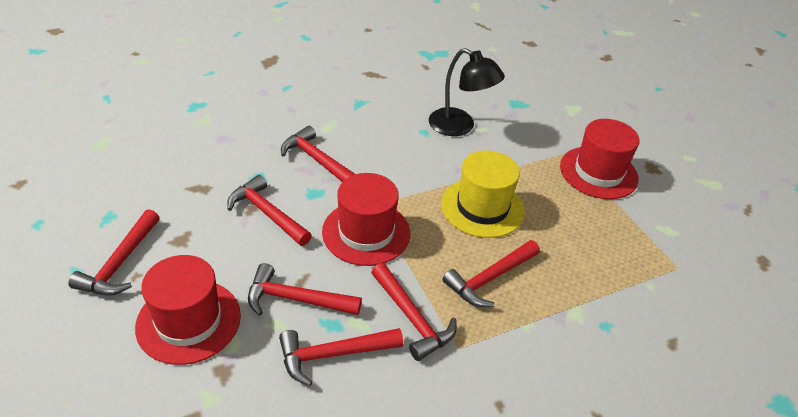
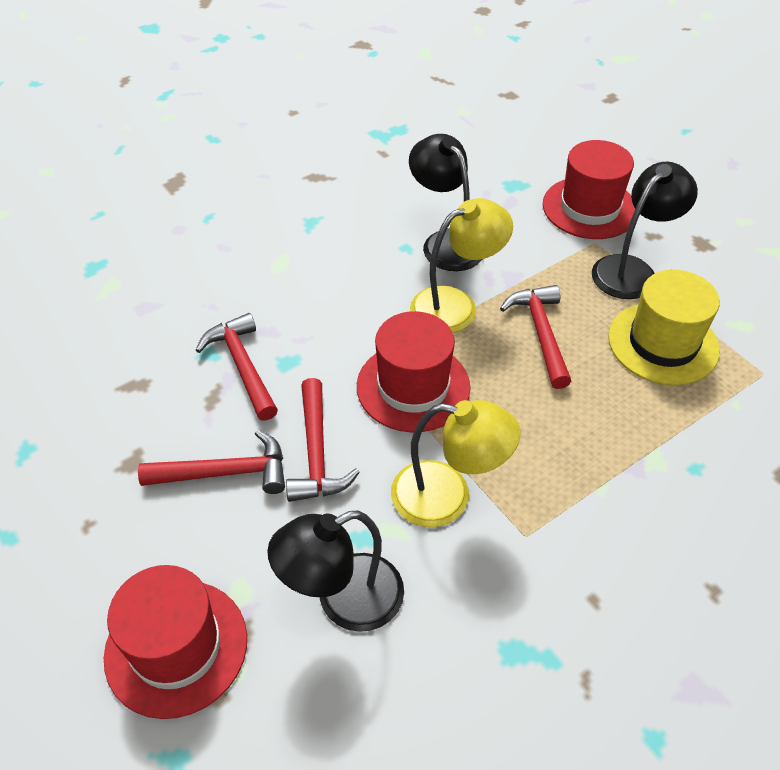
black lamp: [429,48,505,136] = 1 -> [267,510,404,632] [409,134,482,271] [592,162,698,299] = 3
red hammer: [68,209,160,295] [227,175,312,246] [248,263,362,316] [279,328,403,386] [281,126,355,182] [371,263,457,361] [442,240,540,307] = 7 -> [138,430,285,494] [196,313,278,421] [286,378,360,502] [500,285,572,389] = 4
yellow lamp: none = 0 -> [391,400,520,527] [410,198,513,333] = 2

